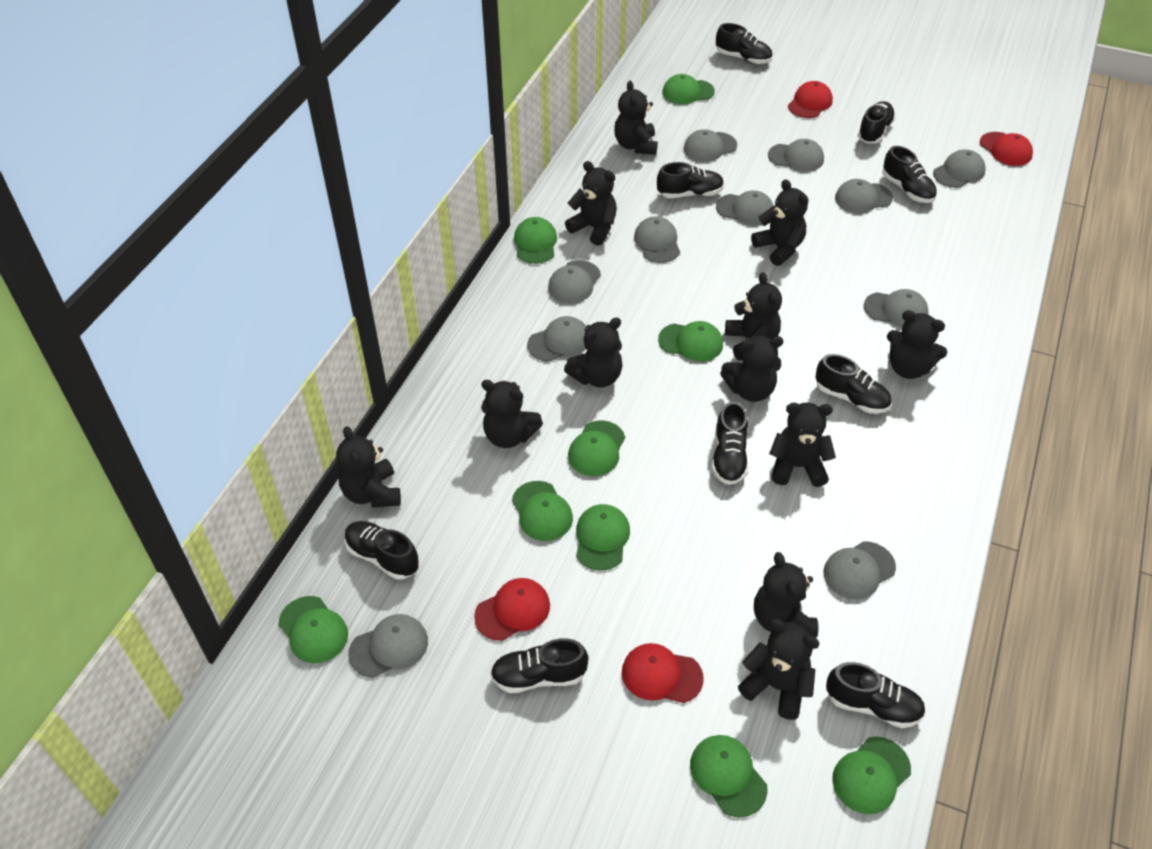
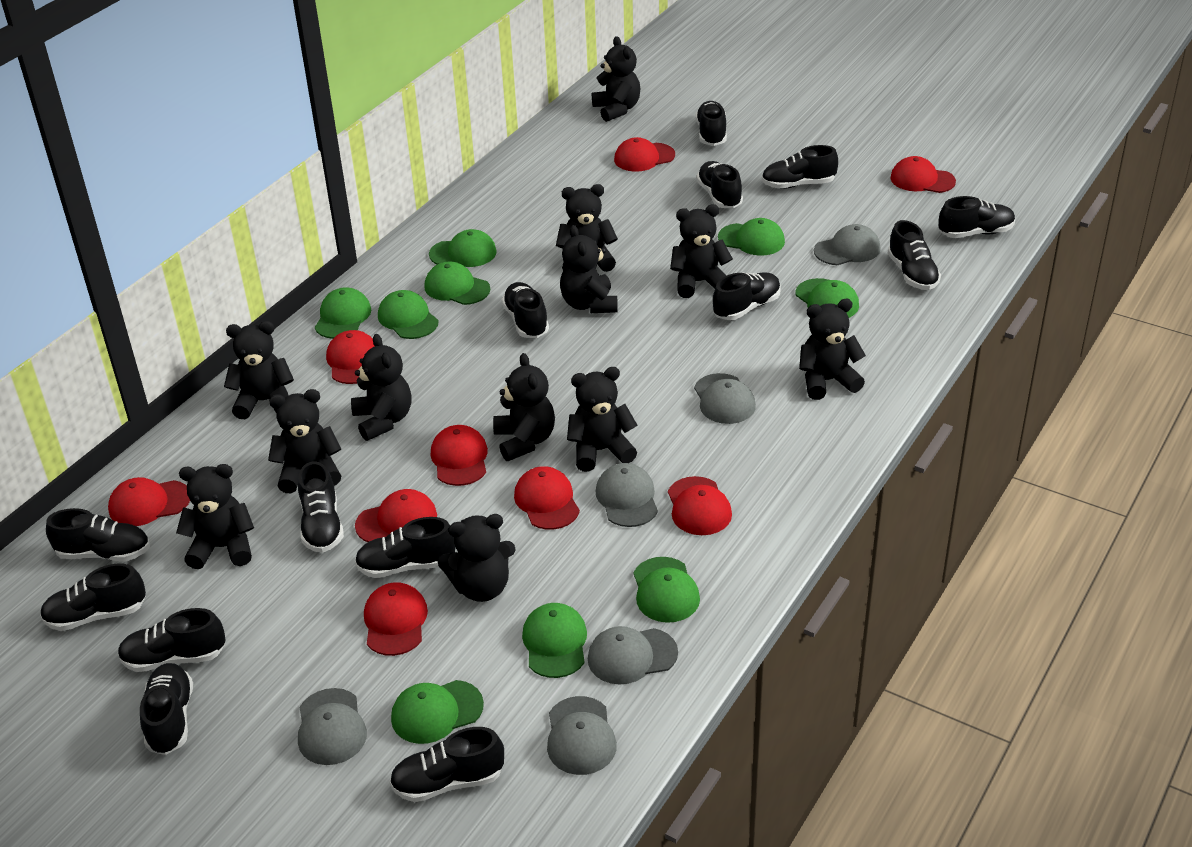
black shoe: [344,521,419,580] [490,638,588,693] [657,162,724,198] [712,401,749,485] [716,23,772,64] [815,354,892,414] [826,662,925,728] [858,101,896,143] [882,146,937,203] = 9 -> [40,564,146,631] [46,508,150,561] [118,608,226,672] [140,663,193,755] [298,462,344,553] [355,517,456,578] [389,727,504,802] [502,282,549,338] [696,101,727,146] [696,161,743,208] [713,272,781,320] [762,145,838,189] [888,220,941,290] [939,196,1015,238] = 14
grey cap: [348,614,428,678] [527,316,586,362] [548,260,601,303] [634,216,680,263] [684,129,737,162] [716,190,773,225] [768,139,824,171] [823,541,896,599] [835,179,893,213] [864,289,929,327] [933,150,986,188] = 11 -> [298,688,367,765] [547,696,617,775] [588,626,678,684] [595,463,658,527] [694,373,756,424] [814,224,881,265] = 6
red cap: [474,578,550,641] [622,643,704,703] [788,81,833,118] [980,132,1033,166] = 4 -> [108,477,190,526] [326,330,375,384] [355,489,437,542] [364,582,428,656] [431,425,488,486] [514,466,580,530] [614,137,675,172] [668,476,732,535] [890,156,956,193] = 9

